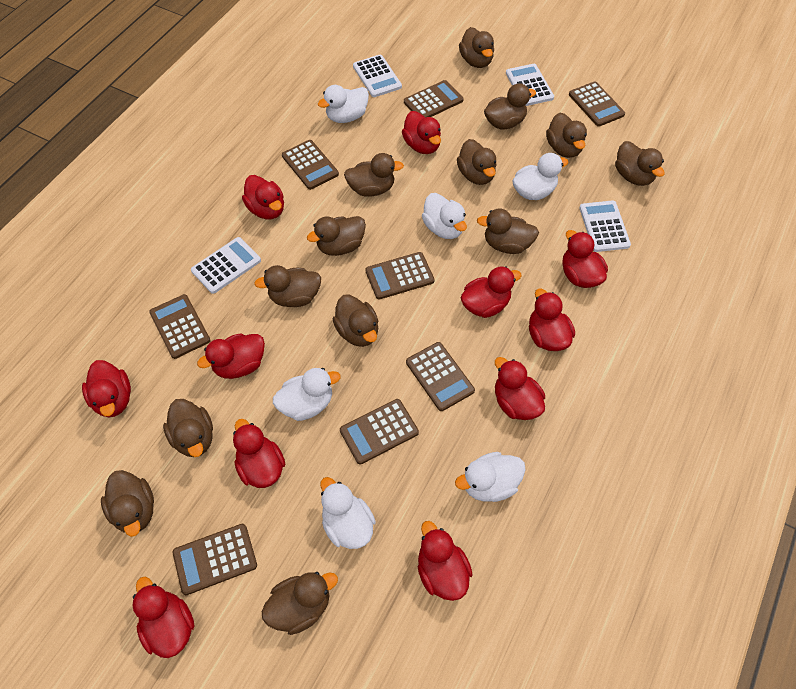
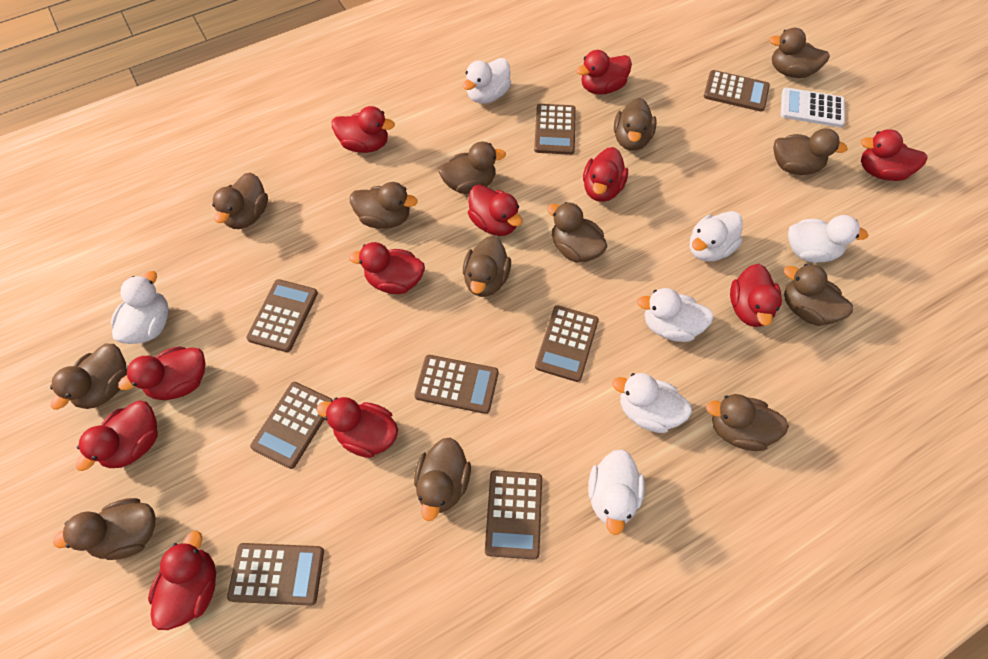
white calculator: [191,237,261,294] [353,55,402,97] [506,64,554,106] [579,201,631,252] = 4 -> [781,88,845,127] = 1
white duck: [273,368,340,421] [318,85,369,123] [320,477,376,549] [422,193,467,239] [455,452,525,502] [513,153,568,200] = 6 -> [111,271,169,344] [463,58,511,104] [588,449,645,535] [612,373,692,433] [637,288,714,342] [690,211,742,262] [788,215,868,263] = 7

